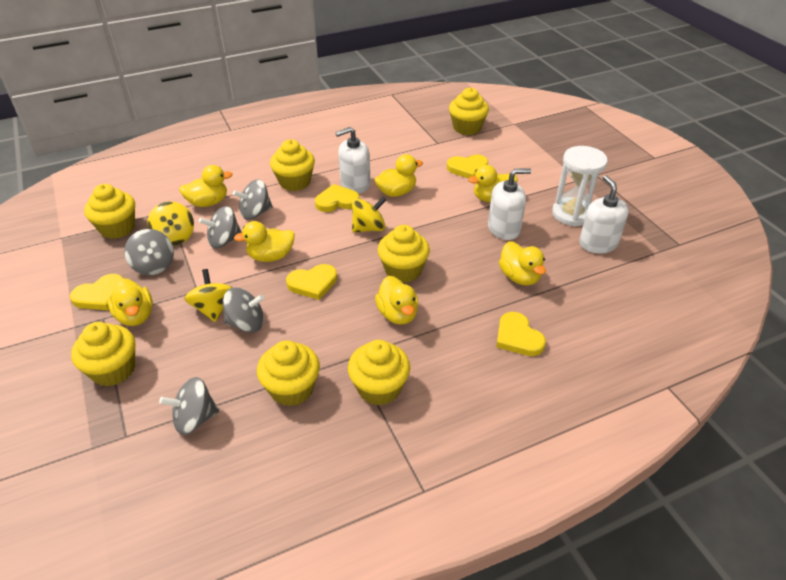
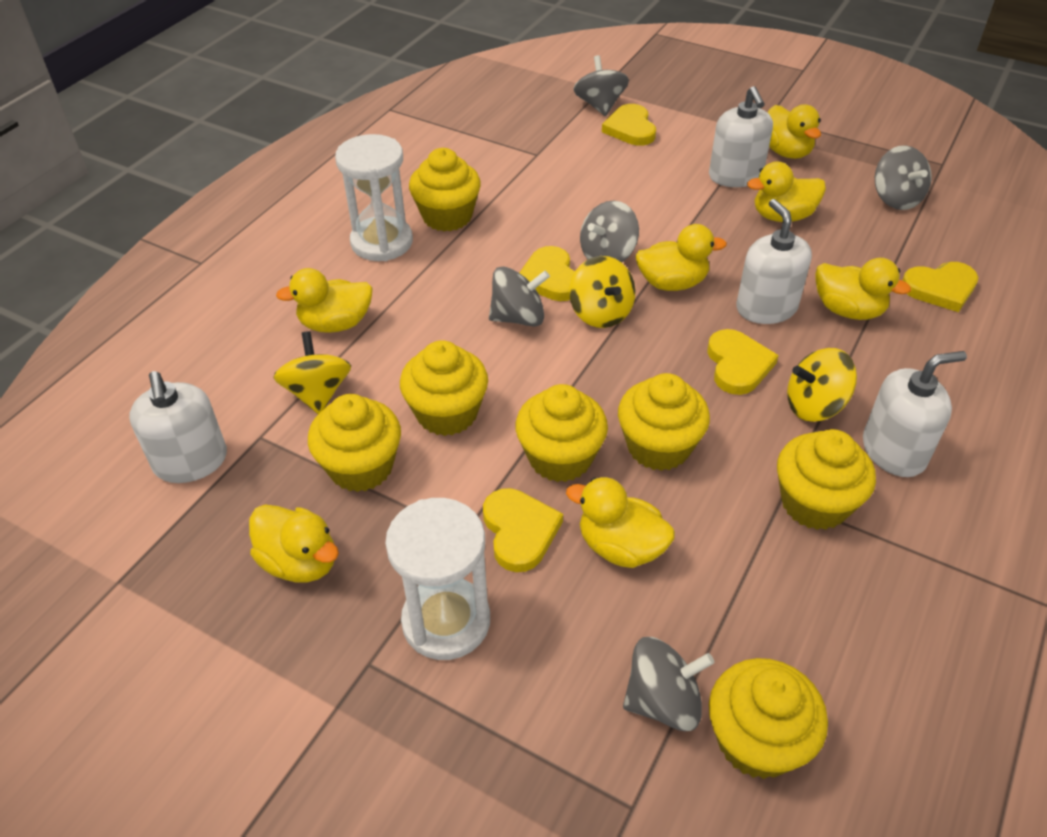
white hourglass: [552,146,608,226] = 1 -> [335,134,413,261] [385,498,490,660] = 2
white soap dispenser: [335,127,370,194] [488,168,531,240] [579,175,629,254] = 3 -> [129,371,227,483] [709,86,773,187] [736,199,812,324] [863,351,967,477] = 4

